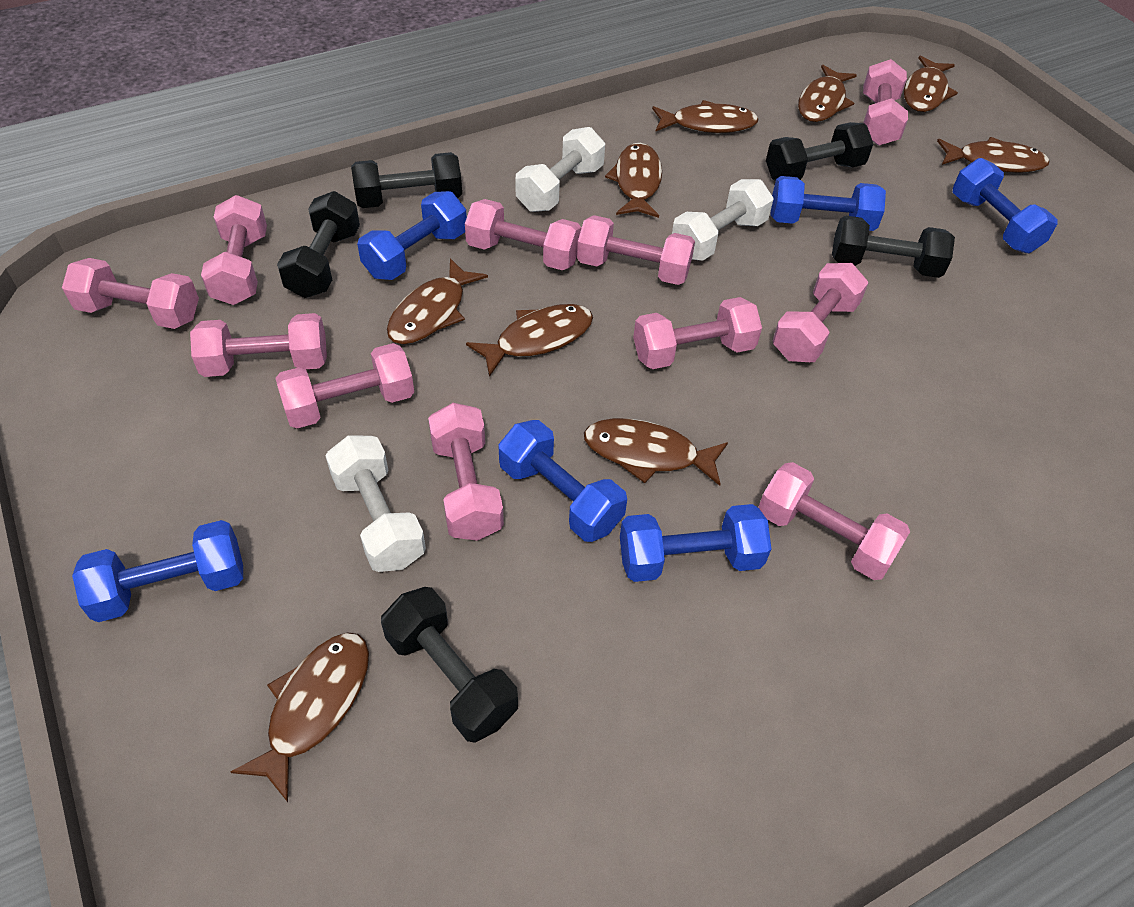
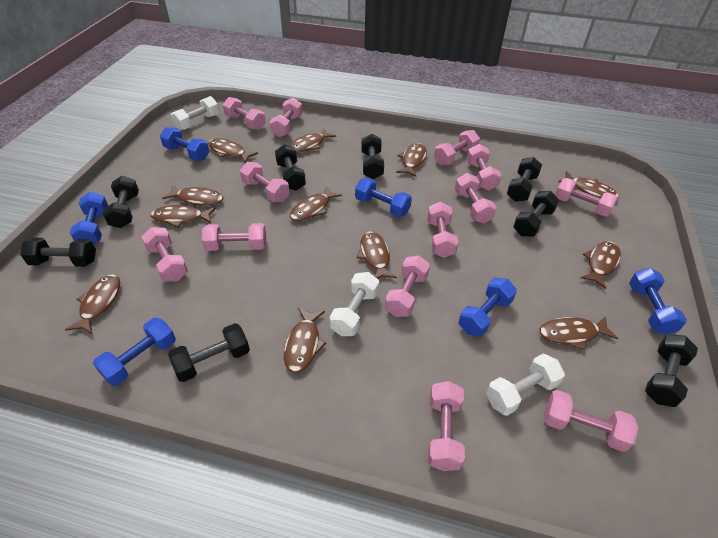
black dumbbell: [277,191,360,298] [351,152,462,208] [381,587,518,743] [766,122,873,181] [832,215,955,278] = 5 -> [20,238,96,267] [103,176,139,228] [168,323,250,382] [275,144,306,191] [361,134,384,179] [507,157,542,202] [513,191,559,236] [645,334,698,407] = 8
brown fish: [231,632,369,802] [387,258,488,344] [466,304,593,377] [584,418,728,486] [605,143,662,218] [652,100,759,133] [798,65,857,122] [904,55,958,112] [937,137,1050,173] = 9 -> [65,274,120,334] [151,205,216,228] [162,185,223,206] [208,138,258,163] [284,308,326,373] [289,128,336,153] [290,186,342,221] [357,231,397,279] [396,143,427,177] [539,316,618,350] [558,171,619,199] [580,241,621,289] = 12
pink dumbbell: [62,258,199,329] [190,313,327,377] [201,195,267,305] [276,343,414,428] [428,403,504,541] [465,199,581,270] [577,215,695,285] [633,297,762,369] [758,462,910,580] [773,263,868,362] [863,59,908,146] = 11 -> [141,227,188,281] [202,223,266,251] [223,97,266,130] [240,162,290,202] [270,98,302,137] [385,256,430,317] [427,202,458,258] [428,381,465,471] [434,130,480,165] [455,173,497,224] [467,144,502,191] [544,390,638,452] [555,178,618,217] = 13

